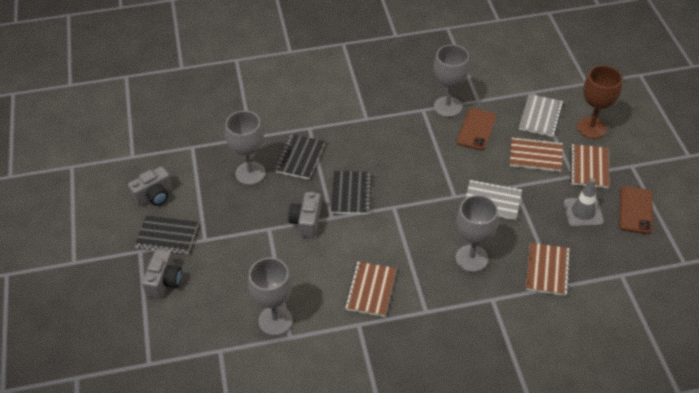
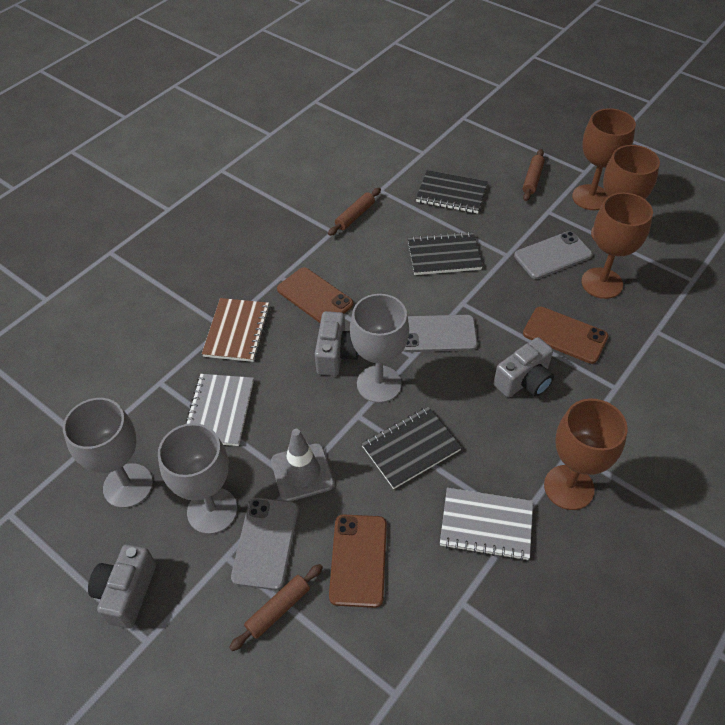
brown goblet: [577,65,623,139] = 1 -> [544,399,628,510] [572,108,636,210] [581,192,653,299] [591,145,660,241] = 4
brown notebook: [345,262,396,317] [510,137,563,172] [526,243,571,296] [570,144,609,188] = 4 -> [202,298,270,362] = 1
brown phone: [457,108,496,150] [619,186,653,234] = 2 -> [277,267,353,323] [329,514,387,608] [523,307,609,364] = 3
brown rolling pin: none = 0 -> [229,564,323,651] [328,188,381,236] [523,149,545,201] = 3
grey goblet: [225,111,265,185] [248,258,293,336] [434,45,470,117] [456,195,498,272] = 4 -> [63,398,153,508] [158,423,237,534] [350,294,409,403] = 3
grey phone: none = 0 -> [231,498,298,590] [403,315,478,352] [514,231,592,279] = 3

